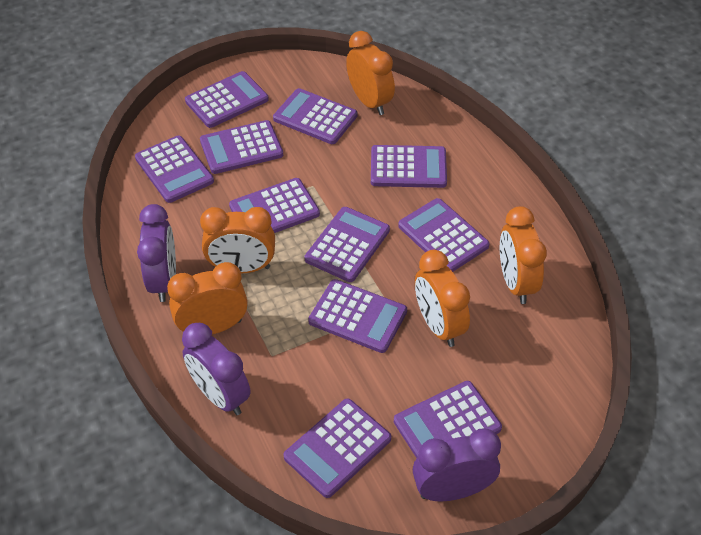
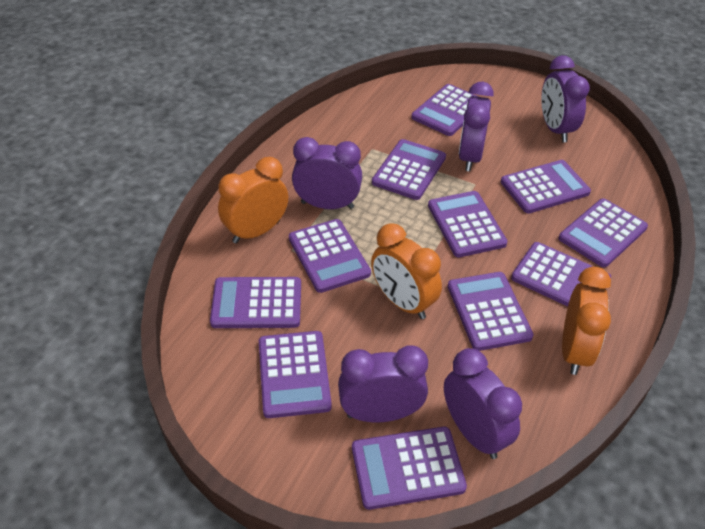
orange clock: [167,262,248,334] [200,207,275,274] [346,31,395,115] [415,250,470,347] [500,206,547,304] = 5 -> [218,157,288,243] [371,223,442,319] [562,267,611,375] = 3
purple clock: [137,204,176,302] [182,323,250,415] [413,429,501,501] = 3 -> [292,137,362,209] [338,345,428,423] [444,348,522,459] [459,82,494,171] [541,55,590,142] = 5

